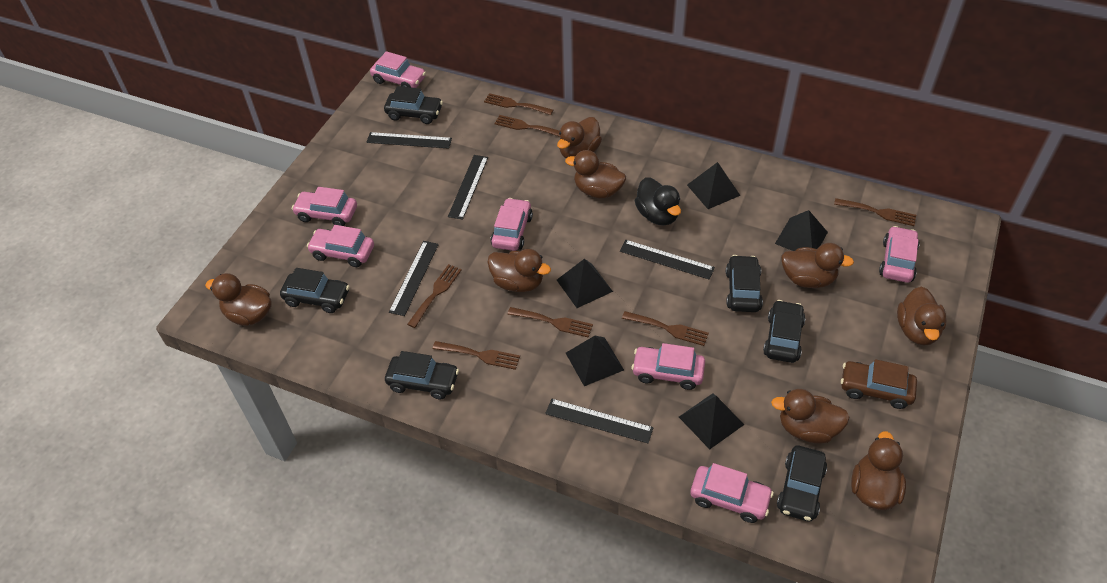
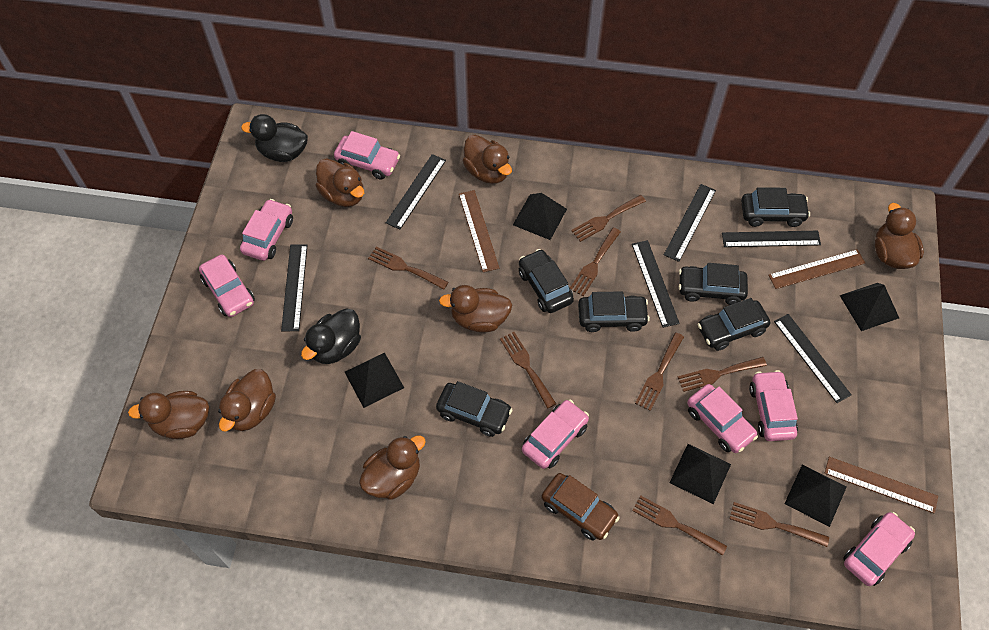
black duck: [634,177,681,225] = 1 -> [241,114,308,162] [301,308,361,364] = 2
black ruler: [367,132,452,149] [389,241,439,316] [448,155,488,220] [545,399,653,443] [620,240,715,280] = 5 -> [281,244,307,331] [386,154,446,229] [632,240,680,328] [664,184,716,262] [722,231,821,247] [774,314,852,403] = 6
brown duck: [205,273,272,326] [487,249,551,292] [557,117,602,158] [565,150,626,198] [771,389,850,444] [781,243,854,288] [851,431,906,511] [897,286,947,345] = 8 -> [128,391,209,439] [218,369,276,431] [316,158,364,207] [359,435,426,500] [439,285,512,333] [462,134,512,184] [875,203,924,269] = 7
brown fork: [407,264,462,328] [432,341,520,370] [484,93,553,115] [494,115,560,137] [507,307,593,338] [622,311,709,346] [834,198,916,226] = 7 -> [368,247,448,289] [500,332,556,409] [570,227,621,296] [571,195,646,242] [632,495,727,556] [635,332,684,411] [678,357,767,392] [730,502,829,547] = 8
brown ruler: none = 0 -> [459,190,499,272] [768,249,865,289] [825,457,938,513] = 3

